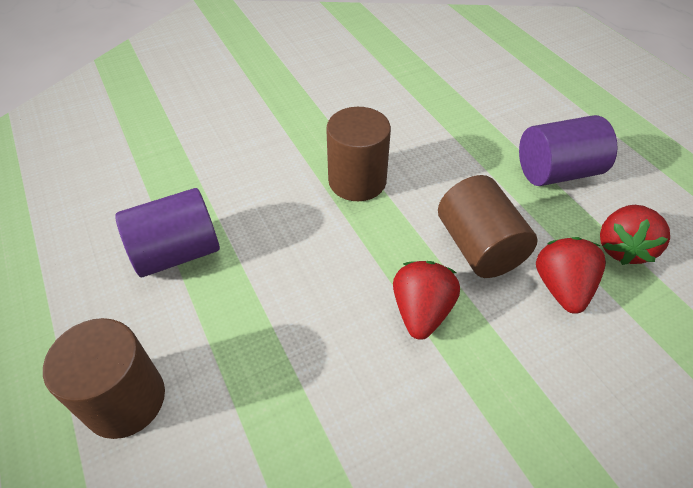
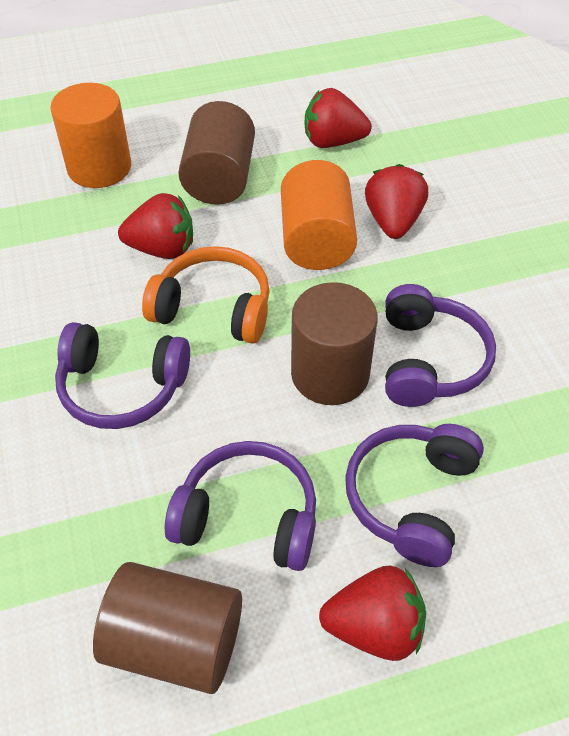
orange cylinder: none = 0 -> [50,83,131,188] [281,160,357,270] = 2
orange headphones: none = 0 -> [142,246,270,344] = 1
purple cylinder: [115,188,220,277] [519,115,617,186] = 2 -> none = 0
purple headphones: none = 0 -> [55,322,190,429] [165,441,316,571] [345,424,484,567] [385,284,496,407] = 4
red strawberry: [393,261,460,340] [536,237,606,314] [600,205,670,265] = 3 -> [118,193,193,259] [305,88,372,148] [319,566,426,661] [365,164,428,239] = 4

